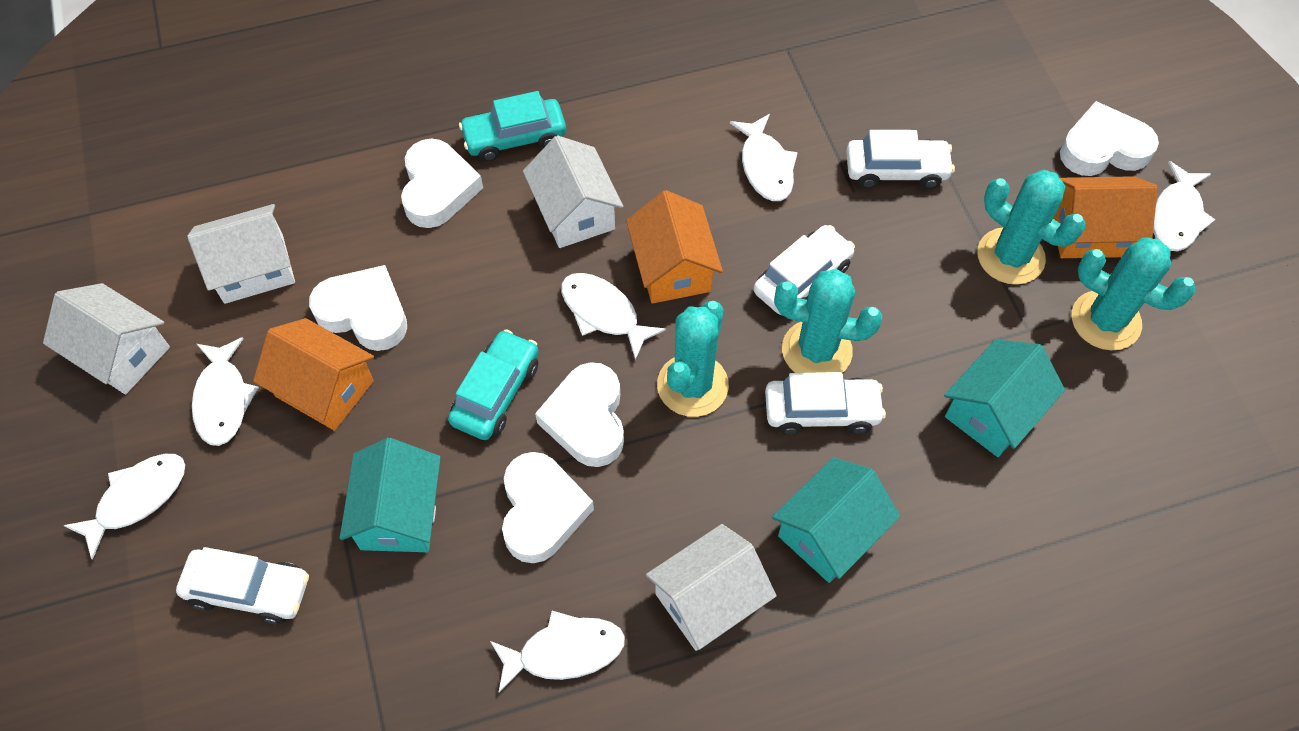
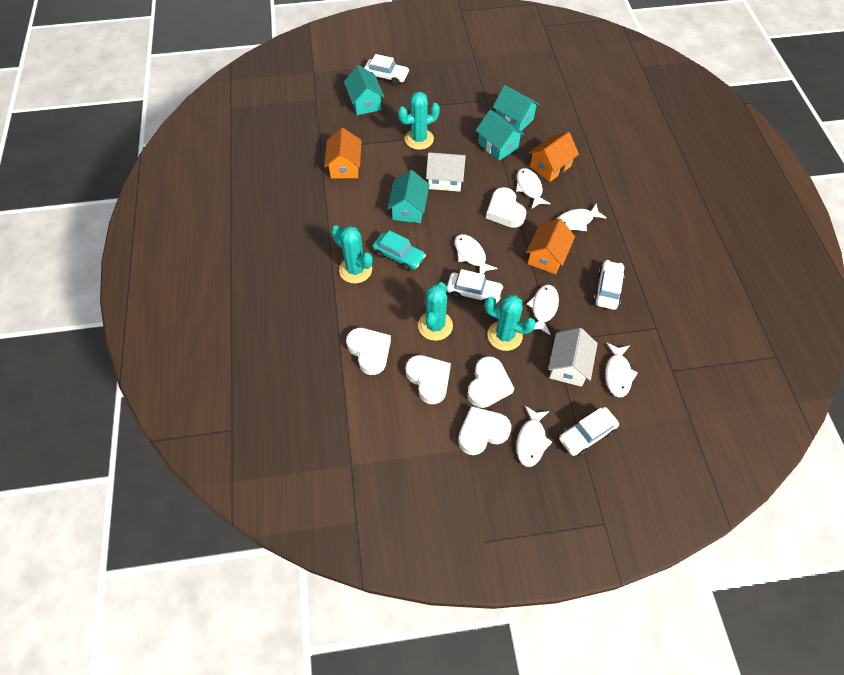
turquoise car: [448,329,538,440] [459,91,566,162] = 2 -> [373,230,426,271] = 1
turquoise house: [340,438,441,552] [772,457,900,583] [944,339,1065,457] = 3 -> [344,65,384,115] [388,170,430,223] [476,110,525,161] [493,85,540,131] = 4
white house: [43,283,170,394] [187,204,295,304] [523,135,624,248] [646,524,776,651] = 4 -> [426,152,466,192] [548,328,598,387] = 2

